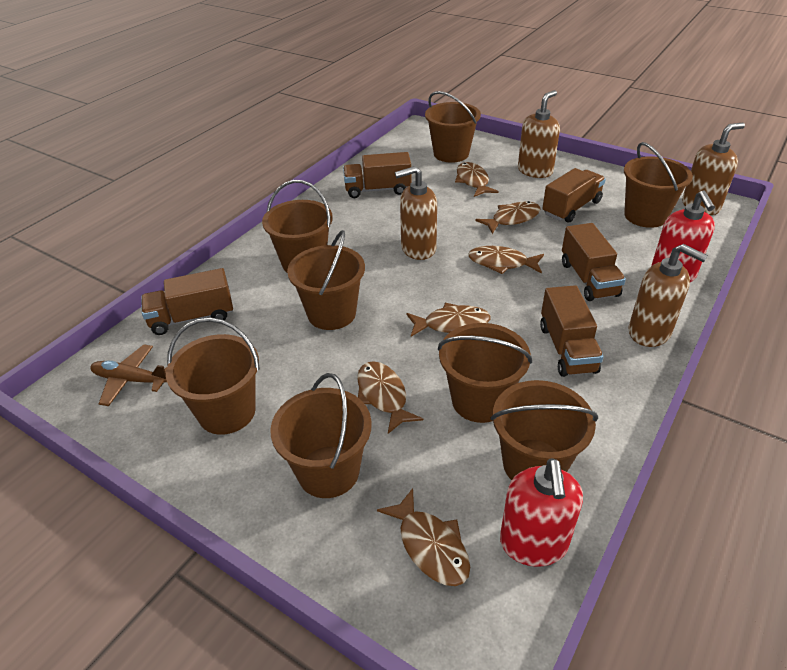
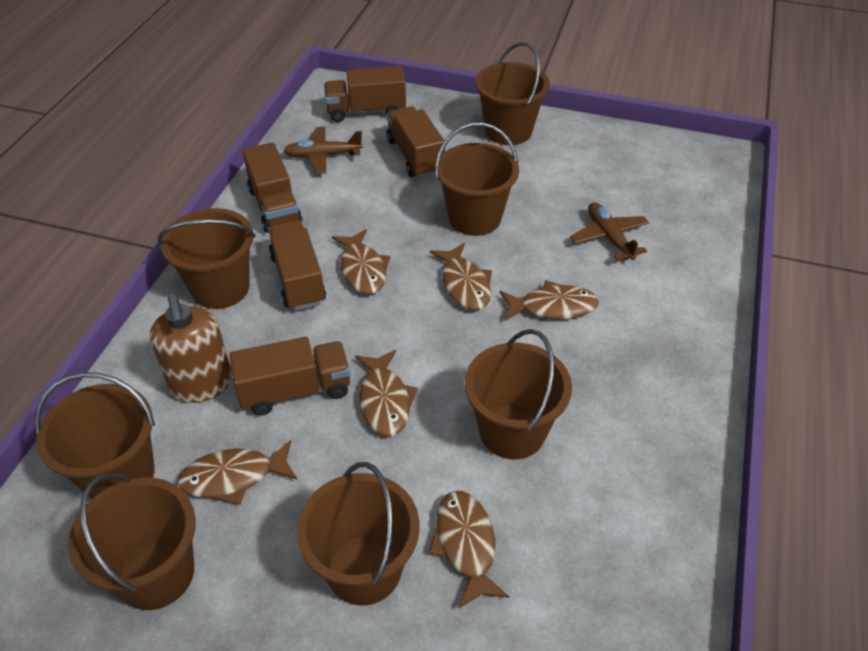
brown bucket: [166,318,260,435] [262,180,333,272] [270,373,372,498] [287,230,365,330] [425,91,481,163] [438,323,532,423] [491,380,598,480] [624,142,693,228] = 8 -> [34,372,155,499] [68,473,196,610] [157,208,255,309] [297,462,419,605] [435,122,519,236] [465,329,572,459] [475,42,550,145] = 7
brown plane: [90,344,167,406] = 1 -> [284,127,363,174] [570,202,649,261] = 2
brown soap dispenser: [395,166,437,260] [518,90,560,178] [629,244,708,347] [682,123,745,215] = 4 -> [150,294,232,403] = 1
red soap dispenser: [500,458,583,567] [651,190,715,282] = 2 -> none = 0

